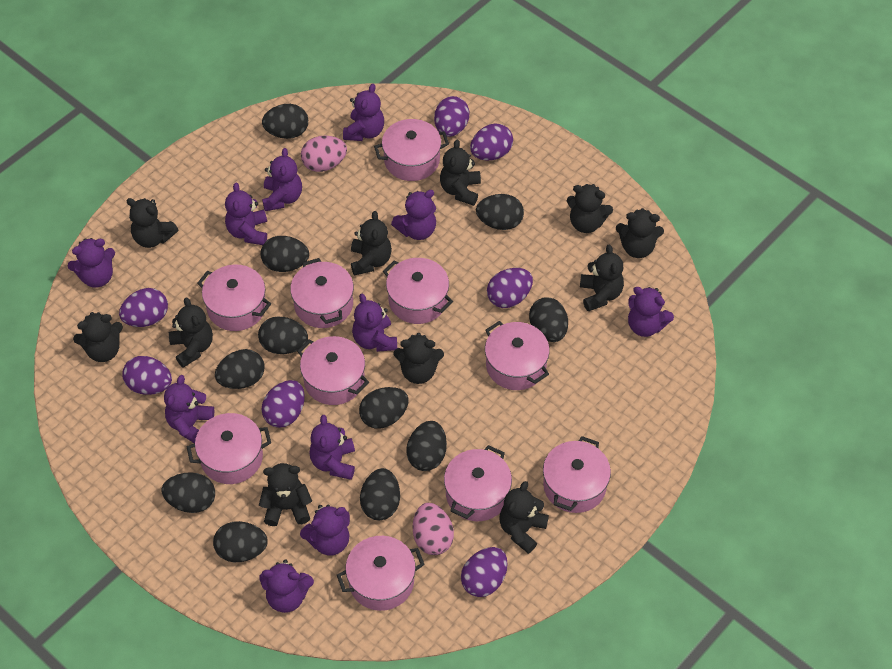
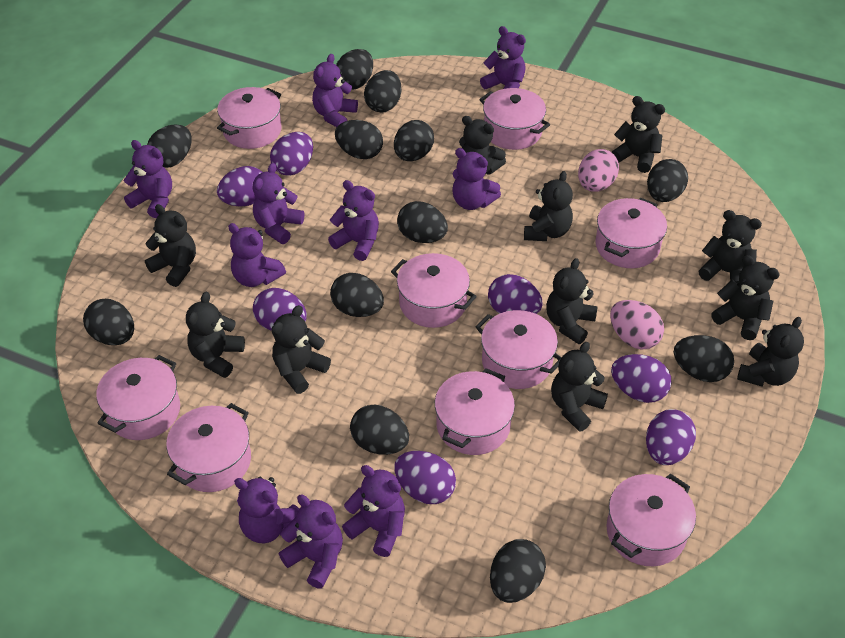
black egg: [162,472,215,513] [213,521,268,562] [215,349,265,389] [258,316,308,354] [260,236,309,272] [262,104,308,139] [359,387,409,429] [360,468,400,520] [406,421,447,471] [476,194,524,230] [529,298,568,342] = 11 -> [83,299,134,345] [147,124,192,168] [330,273,384,317] [335,120,383,159] [336,49,373,90] [350,405,409,455] [364,70,401,113] [394,120,434,161] [397,201,448,243] [490,539,546,603] [647,159,688,202] [674,335,734,382] = 12
pink pot: [187,413,271,484] [197,265,271,331] [290,258,354,328] [297,336,369,405] [337,536,425,611] [374,119,449,181] [383,258,453,324] [444,445,512,521] [485,321,550,390] [543,436,611,513] = 10 -> [96,355,180,440] [166,403,251,492] [217,87,281,149] [391,253,477,328] [435,368,515,455] [476,310,562,389] [479,88,550,150] [595,198,667,268] [606,474,696,566] = 9
purple teddy bear: [68,238,115,288] [164,375,214,443] [225,182,267,245] [259,559,314,613] [262,148,302,211] [300,505,350,556] [310,415,355,480] [343,84,384,141] [352,294,397,352] [391,190,436,240] [628,287,674,337] = 11 -> [123,140,172,218] [228,223,286,287] [234,477,299,543] [252,163,304,244] [279,495,343,589] [312,54,358,127] [328,180,379,261] [342,465,405,557] [453,148,501,210] [480,26,526,89] = 10

